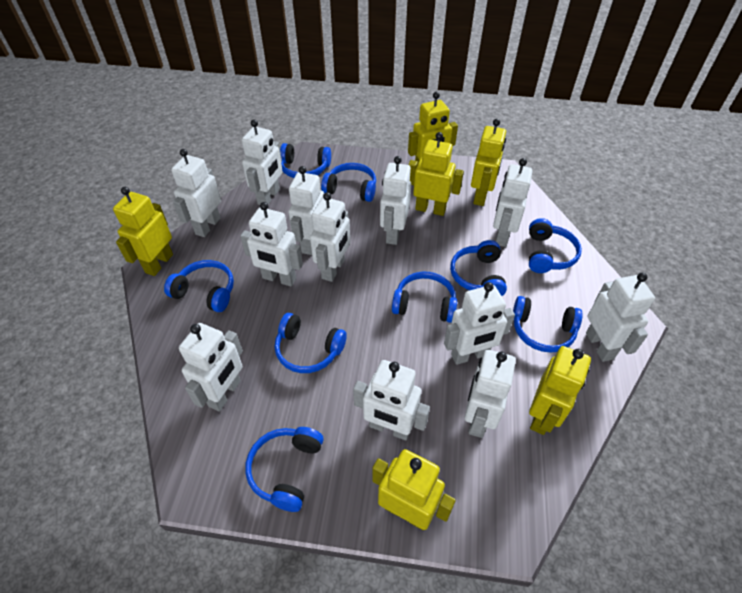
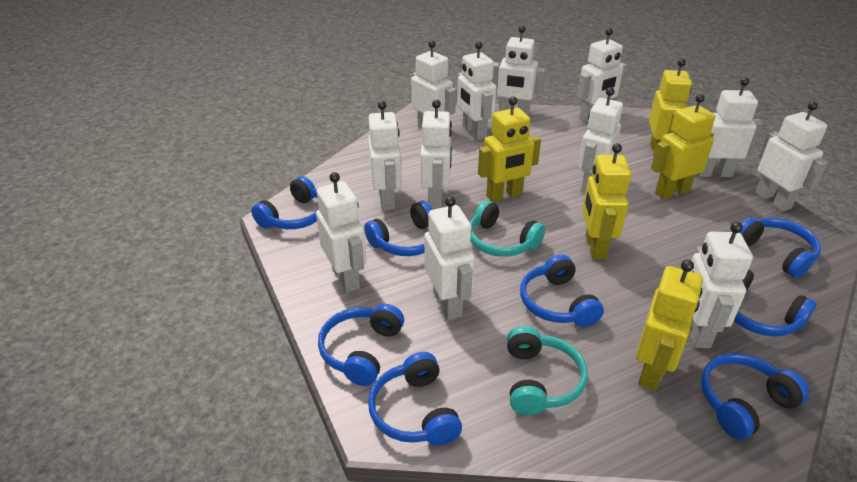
blue headphones: [164,260,234,312] [245,427,324,512] [275,313,347,373] [280,143,331,178] [321,163,376,202] [392,272,457,323] [450,240,507,296] [513,296,583,352] [529,218,582,273] = 9 -> [251,176,319,229] [318,304,404,386] [364,201,433,256] [368,352,462,445] [520,254,604,327] [701,353,809,439] [734,270,817,337] [740,217,821,278] = 8
turquoise headphones: none = 0 -> [470,200,545,257] [507,326,587,415] = 2
yellow robot: [113,187,173,276] [372,449,456,530] [408,92,458,163] [408,132,464,216] [471,119,506,206] [529,346,591,435] = 6 -> [478,97,541,202] [582,143,631,260] [636,260,703,391] [649,59,692,156] [651,94,715,199] = 5

